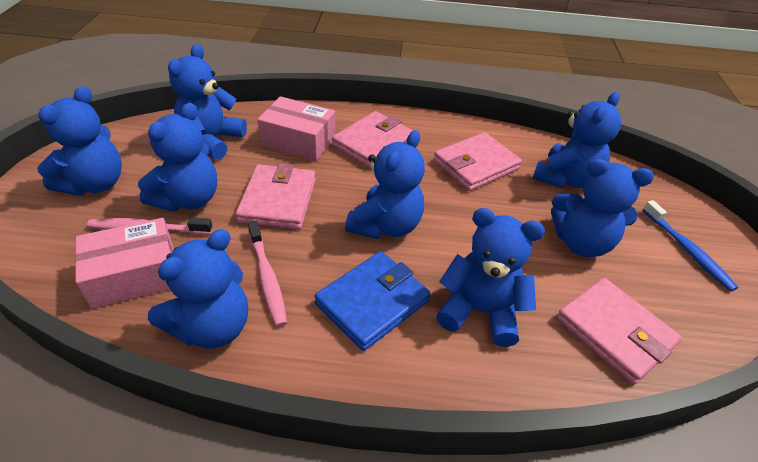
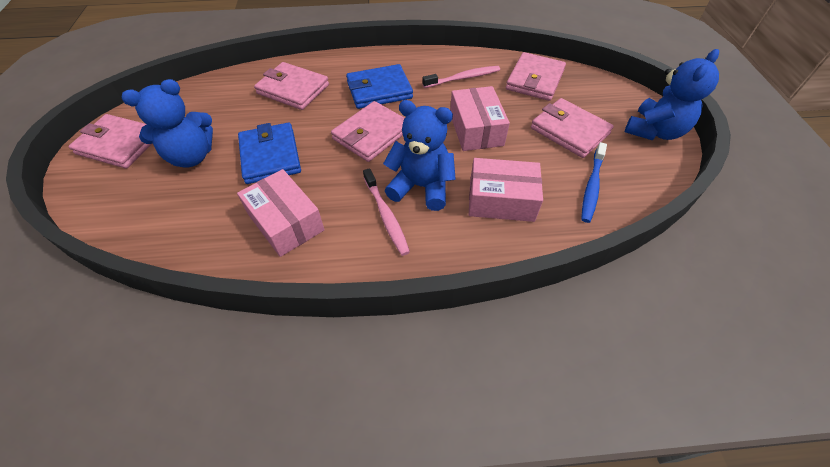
blue teddy bear: [37,86,122,196] [138,103,217,212] [148,229,248,349] [168,44,247,160] [345,130,425,239] [436,208,545,347] [532,92,621,188] [551,159,654,257] = 8 -> [122,79,213,168] [383,100,456,211] [625,49,719,141] = 3
blue wallet: [314,251,431,351] = 1 -> [238,123,301,184] [346,64,413,109] = 2
pink box: [75,218,174,309] [257,96,335,161] = 2 -> [237,169,325,257] [450,86,510,151] [469,158,543,222] = 3
pink wallet: [235,163,316,230] [332,111,413,168] [433,132,522,191] [556,278,682,385] = 4 -> [68,114,153,169] [254,62,329,110] [331,101,405,162] [506,52,566,101] [531,98,614,158] = 5

